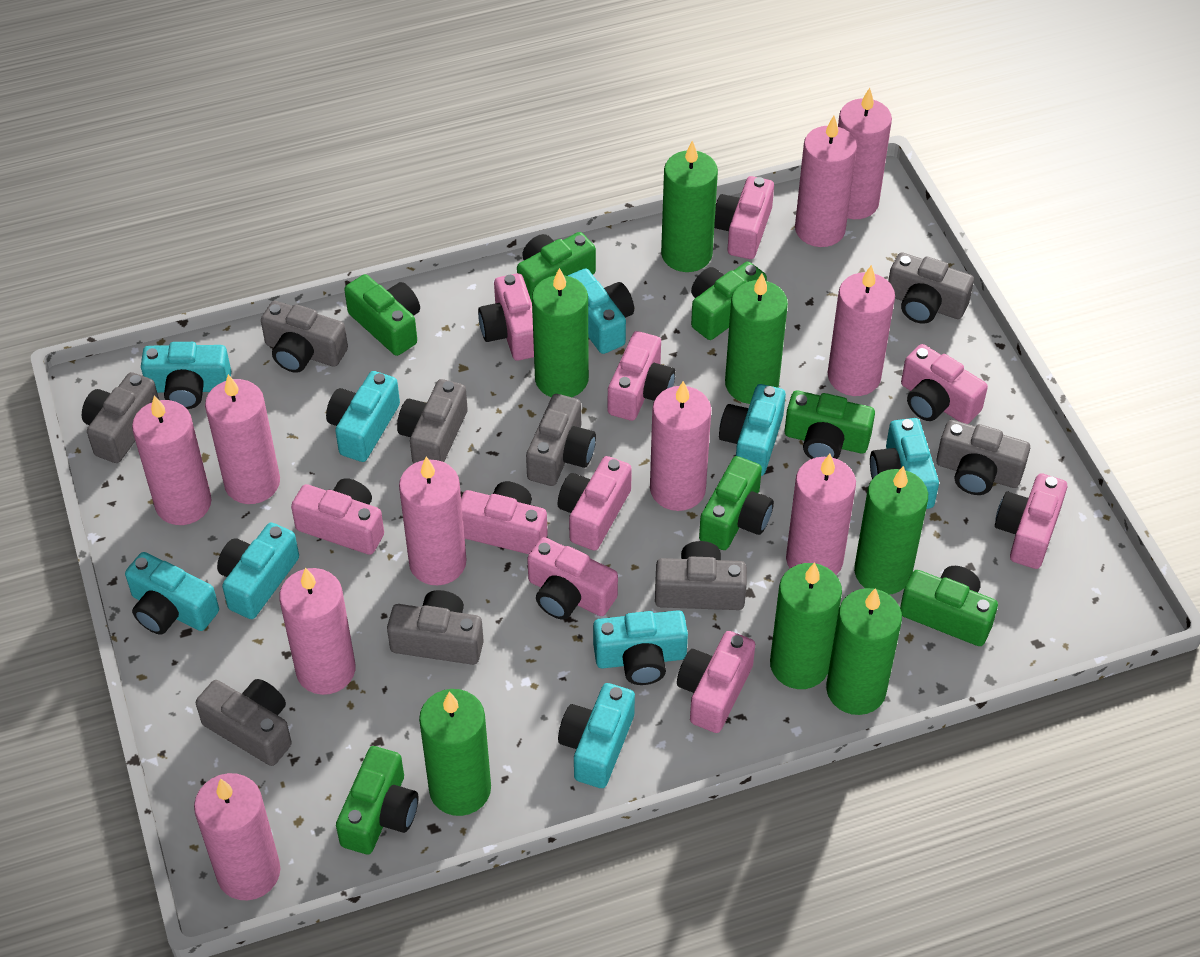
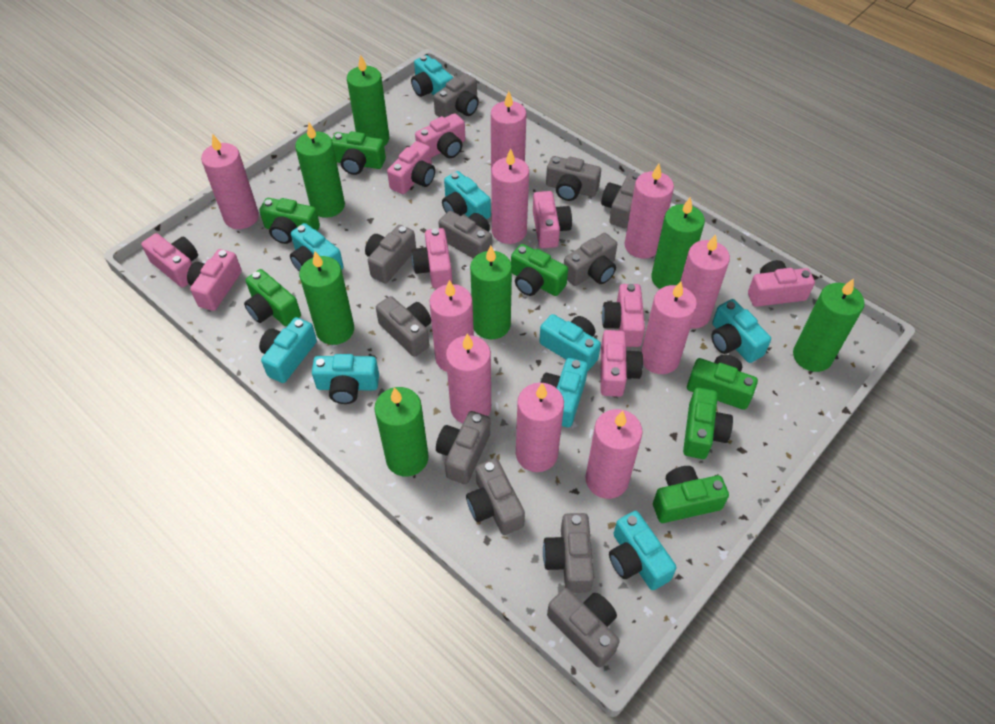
grey camera: [82,372,159,463] [196,679,292,766] [261,301,348,373] [387,590,484,665] [397,379,468,464] [526,394,596,486] [655,541,747,610] [888,252,974,324] [936,420,1030,495] = 9 -> [365,225,416,283] [376,296,431,357] [434,73,479,118] [436,411,491,484] [438,211,492,259] [466,458,525,535] [543,513,594,593] [546,156,601,201] [547,588,620,668] [564,233,617,286] [601,172,640,228] = 11
pink camera: [291,478,384,555] [461,482,548,554] [478,273,534,361] [527,537,618,619] [558,456,632,550] [608,331,675,421] [677,631,755,733] [714,176,774,259] [901,344,988,424] [995,473,1067,569] = 10 -> [141,233,198,288] [187,249,242,311] [387,141,435,194] [411,228,452,288] [415,113,465,158] [533,191,572,248] [601,330,643,397] [602,284,645,347] [748,260,815,307] = 9

